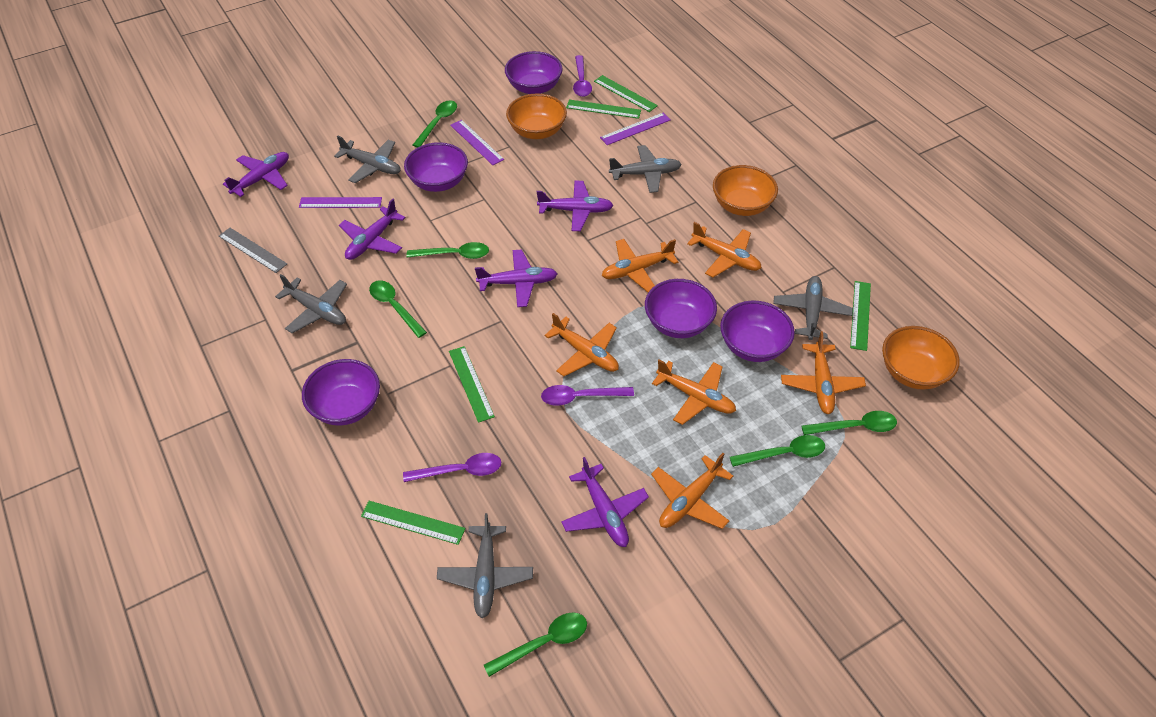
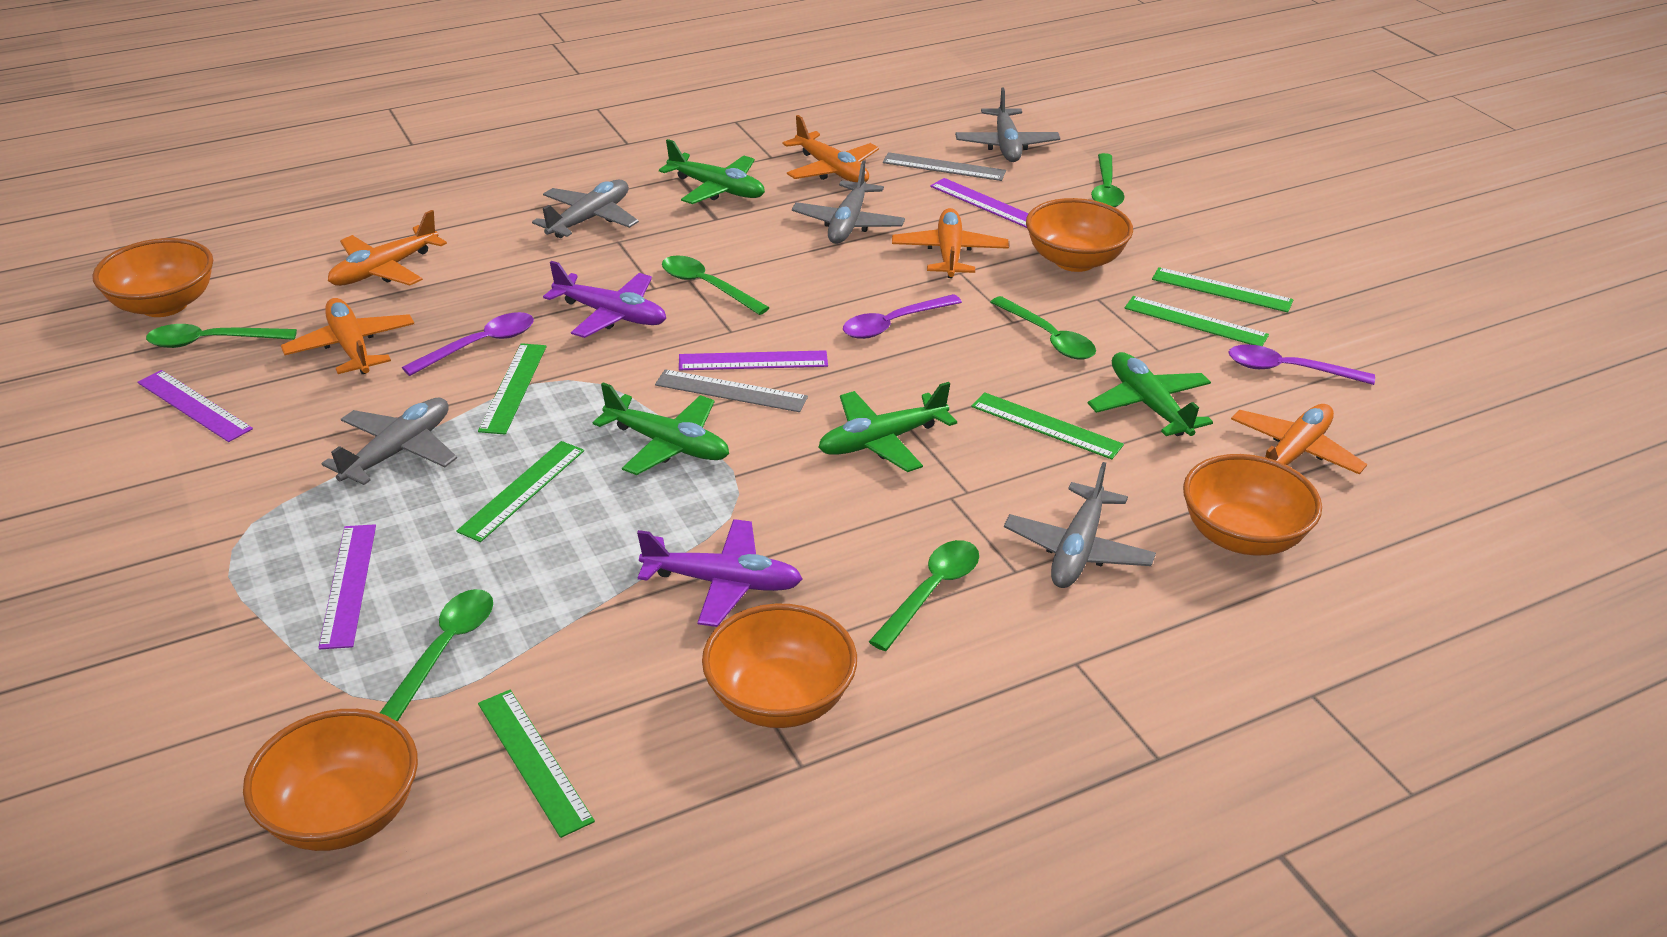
green plane: none = 0 -> [593,382,729,475] [659,139,765,204] [818,382,957,472] [1087,352,1213,436] = 4
green ruler: [361,501,465,545] [449,346,495,423] [566,99,641,119] [594,75,658,112] [850,281,871,351] = 5 -> [456,441,584,542] [478,343,547,434] [478,690,595,838] [971,392,1124,459] [1125,296,1269,346] [1152,267,1293,312] = 6
grey ruler: [219,228,287,273] = 1 -> [655,369,808,412] [883,152,1006,181] = 2
orange bowl: [506,93,567,139] [713,165,778,216] [882,326,960,390] = 3 -> [92,238,213,317] [243,709,418,851] [702,604,857,728] [1026,198,1133,272] [1183,454,1322,556] = 5
orange plane: [545,313,619,376] [602,239,678,292] [651,453,733,529] [652,359,736,425] [687,222,762,277] [781,331,866,414] = 6 -> [281,298,414,374] [328,210,447,286] [783,115,879,182] [892,208,1009,278] [1231,404,1367,474] = 5
purple bowl: [302,359,380,425] [404,142,468,192] [505,51,563,94] [645,279,717,338] [720,301,795,362] = 5 -> none = 0
purple plane: [223,152,289,197] [339,199,406,260] [475,249,558,307] [537,181,614,231] [561,457,649,547] = 5 -> [543,261,666,338] [637,519,802,627] = 2
purple ruler: [299,197,382,208] [450,120,504,165] [600,113,671,145] = 3 -> [137,370,253,442] [318,524,376,649] [679,350,828,370] [930,178,1029,228] = 4

